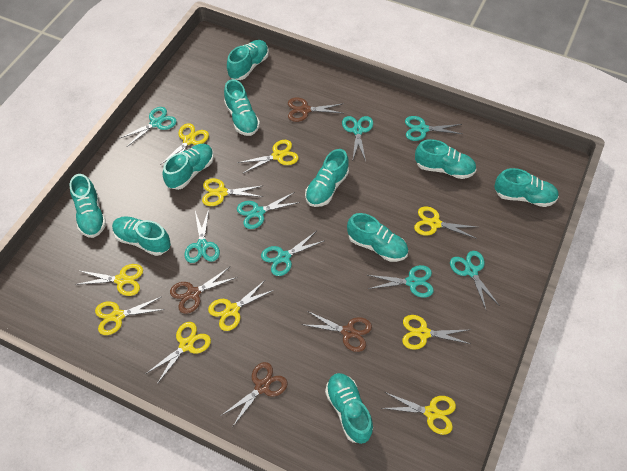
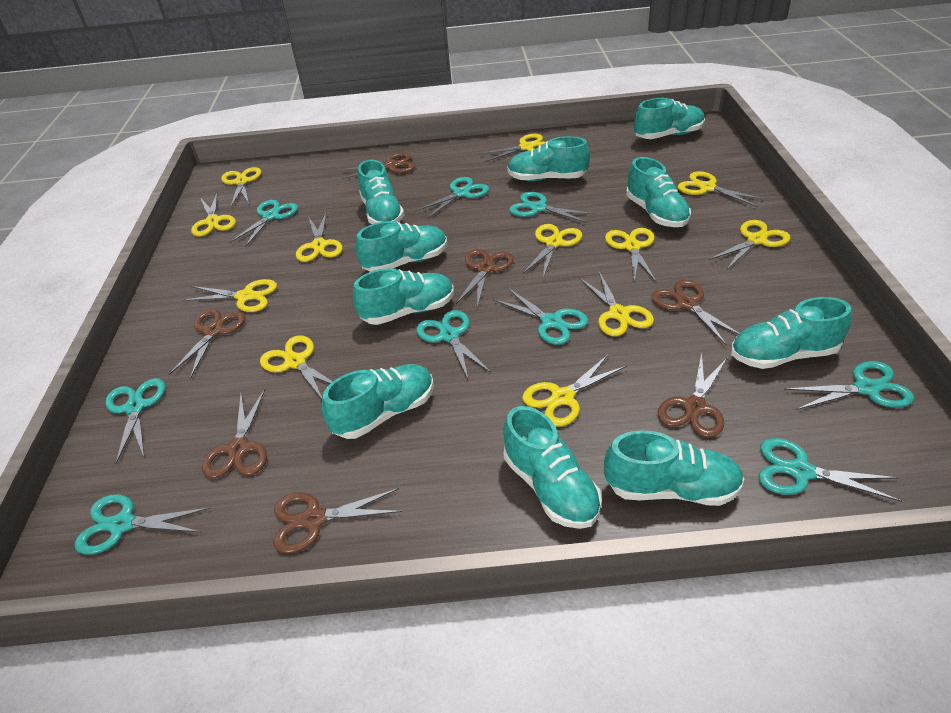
brown scissors: [170,267,237,314] [222,362,288,426] [288,97,342,122] [305,311,372,352] = 4 -> [168,309,246,378] [202,389,267,478] [273,488,402,554] [340,152,415,179] [456,249,514,308] [651,280,740,345] [658,353,727,438] = 7
turquoise scissors: [119,107,177,147] [185,209,220,263] [237,192,300,229] [261,231,324,276] [342,116,373,162] [368,265,434,298] [405,116,462,141] [450,251,499,309] = 8 -> [75,494,211,555] [105,378,165,464] [229,200,298,247] [415,177,489,219] [416,310,491,381] [493,288,588,345] [509,192,595,223] [759,438,902,502] [784,361,914,410] = 9
yellow scissors: [75,264,143,296] [95,297,165,335] [147,322,211,384] [160,123,209,165] [202,178,263,206] [208,279,274,331] [237,140,299,174] [382,392,456,435] [402,315,470,350] [414,206,477,239] = 10 -> [183,279,277,312] [191,194,236,236] [221,167,261,207] [260,335,333,399] [296,213,343,262] [478,134,546,162] [522,354,627,427] [523,224,582,278] [579,272,654,336] [605,228,657,283] [678,171,766,207] [709,220,791,270] = 12

